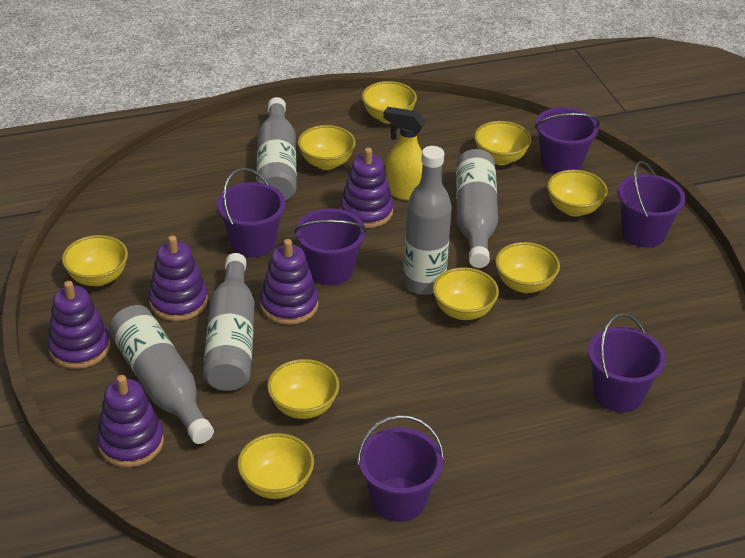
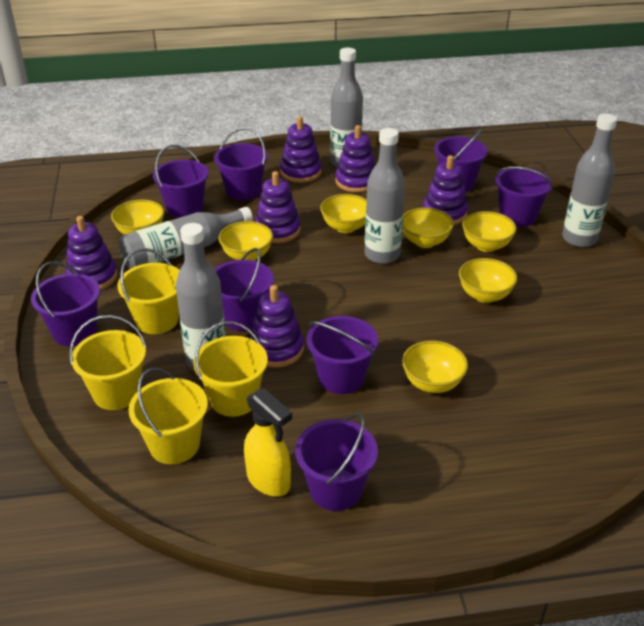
purple bucket: [217,168,286,257] [294,208,367,285] [357,415,444,522] [535,107,600,174] [588,313,666,413] [618,161,686,248] = 6 -> [31,261,100,346] [153,145,209,218] [214,127,268,200] [215,248,274,331] [295,413,378,511] [307,316,378,394] [434,129,488,192] [495,167,553,227] = 8
purple stacking toy: [47,281,110,369] [97,375,164,467] [149,235,208,321] [260,239,318,325] [340,147,393,228] = 5 -> [66,216,118,290] [250,285,304,367] [255,171,301,243] [280,116,322,183] [335,125,376,192] [423,155,468,225] = 6
yellow bowl: [62,235,128,286] [237,433,314,499] [267,359,339,419] [298,125,356,170] [362,81,417,123] [433,267,499,320] [474,121,532,165] [495,242,560,293] [547,170,608,217] = 9 -> [111,199,164,235] [219,221,273,261] [320,194,367,233] [402,207,454,248] [402,341,468,393] [459,258,517,303] [462,211,516,252] = 7
yellow bucket: none = 0 -> [69,315,147,410] [117,248,180,334] [128,368,208,464] [193,321,268,417] = 4

